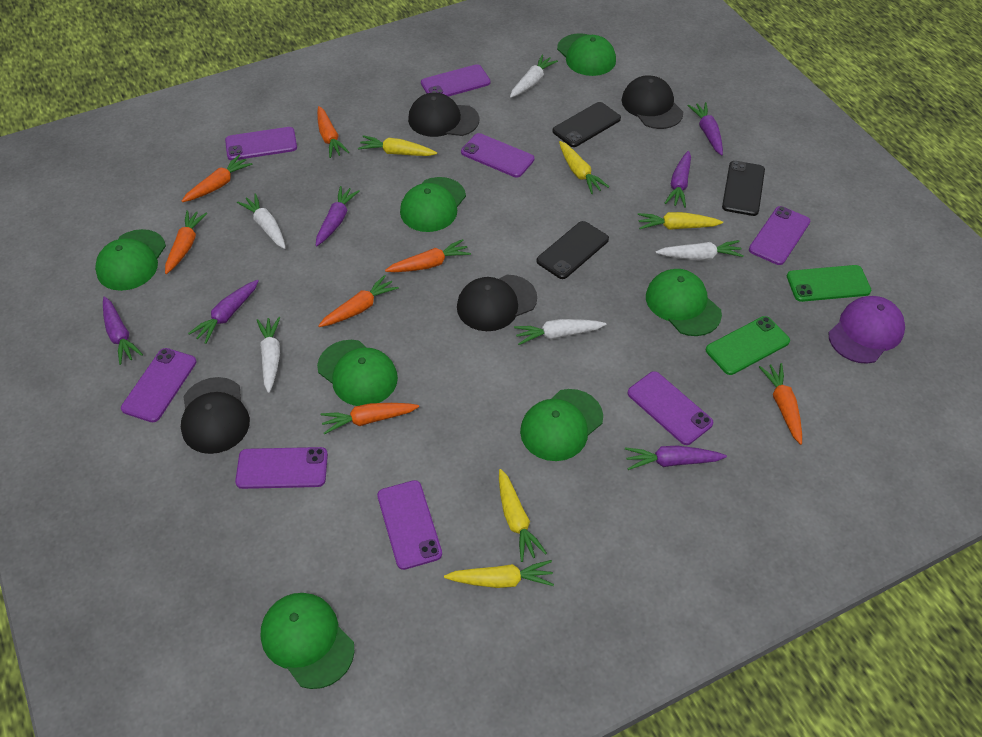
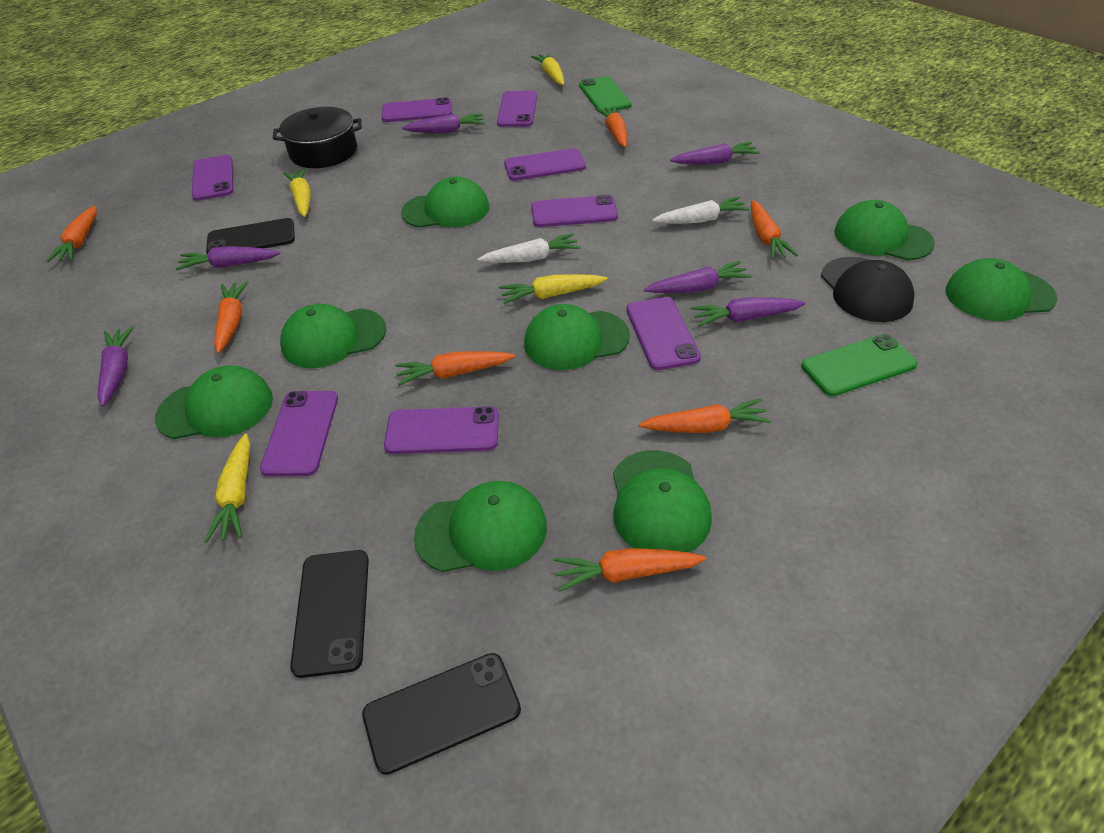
black cap: [181,377,250,454] [408,93,479,137] [457,275,537,331] [621,75,683,129] = 4 -> [821,257,915,322] = 1
black pot: none = 0 -> [273,107,362,168] = 1
green cap: [95,229,166,291] [261,593,355,689] [317,340,398,406] [400,177,466,232] [520,389,603,461] [557,33,616,76] [646,269,722,336] = 7 -> [155,365,273,439] [280,304,386,368] [401,177,489,228] [414,481,547,572] [524,304,630,370] [613,450,712,552] [834,200,935,261] [946,258,1057,321] = 8
purple cap: [829,296,905,364] = 1 -> none = 0
white carrot: [237,193,286,249] [257,317,280,393] [510,54,558,98] [514,319,606,345] [656,240,744,261] = 5 -> [477,233,581,263] [652,196,750,224] = 2
yellow carrot: [358,135,437,156] [444,560,554,588] [499,469,547,562] [559,141,609,194] [638,212,723,230] = 5 -> [204,434,250,543] [283,168,311,217] [499,274,608,304] [531,53,564,85] = 4

